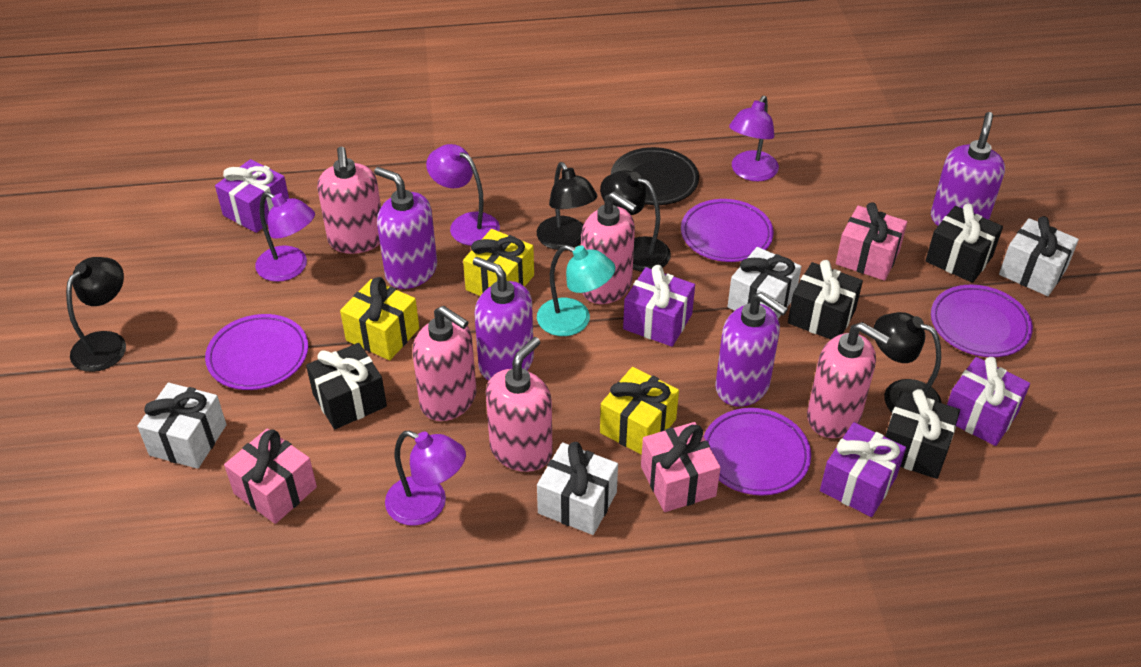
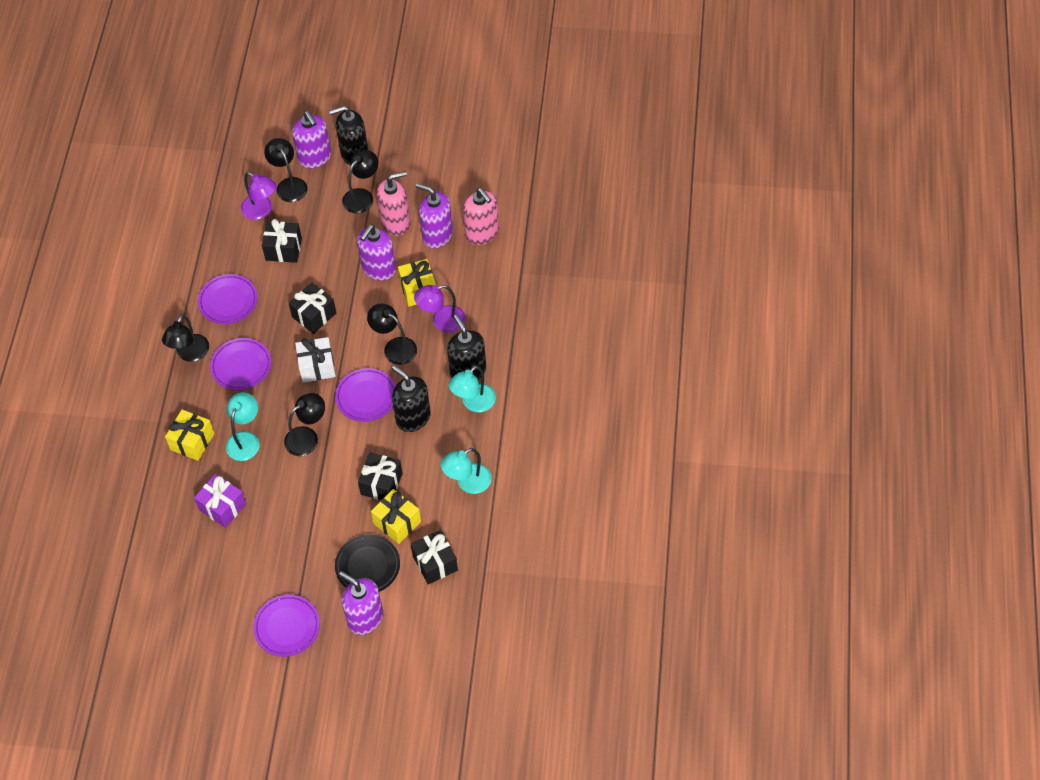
black lamp: [66,257,126,372] [537,162,598,250] [600,170,671,272] [874,312,942,412] = 4 -> [162,315,209,362] [264,138,307,202] [284,393,325,456] [342,150,378,214] [367,304,417,365] = 5
black soap dispenser: none = 0 -> [329,106,368,165] [392,365,431,432] [447,315,486,379] = 3
pink gift: [224,429,317,524] [641,422,721,512] [836,202,907,281] = 3 -> none = 0
pink soap dispenser: [317,147,381,254] [413,306,476,421] [486,337,553,472] [581,192,637,304] [807,322,890,438] = 5 -> [377,171,410,236] [463,188,499,245] = 2
purple gift: [215,159,289,233] [623,265,695,347] [820,422,906,517] [947,357,1030,446] = 4 -> [194,474,246,528] = 1
purple lamp: [255,192,315,282] [385,431,466,526] [426,144,500,246] [729,96,779,181] = 4 -> [241,172,277,220] [414,285,465,333] = 2
turquoise lamp: [537,245,615,336] = 1 -> [226,392,260,461] [440,448,492,494] [448,366,496,412] = 3
white gift: [137,383,227,469] [537,442,618,535] [727,247,801,319] [999,216,1079,296] = 4 -> [295,337,336,383] = 1

